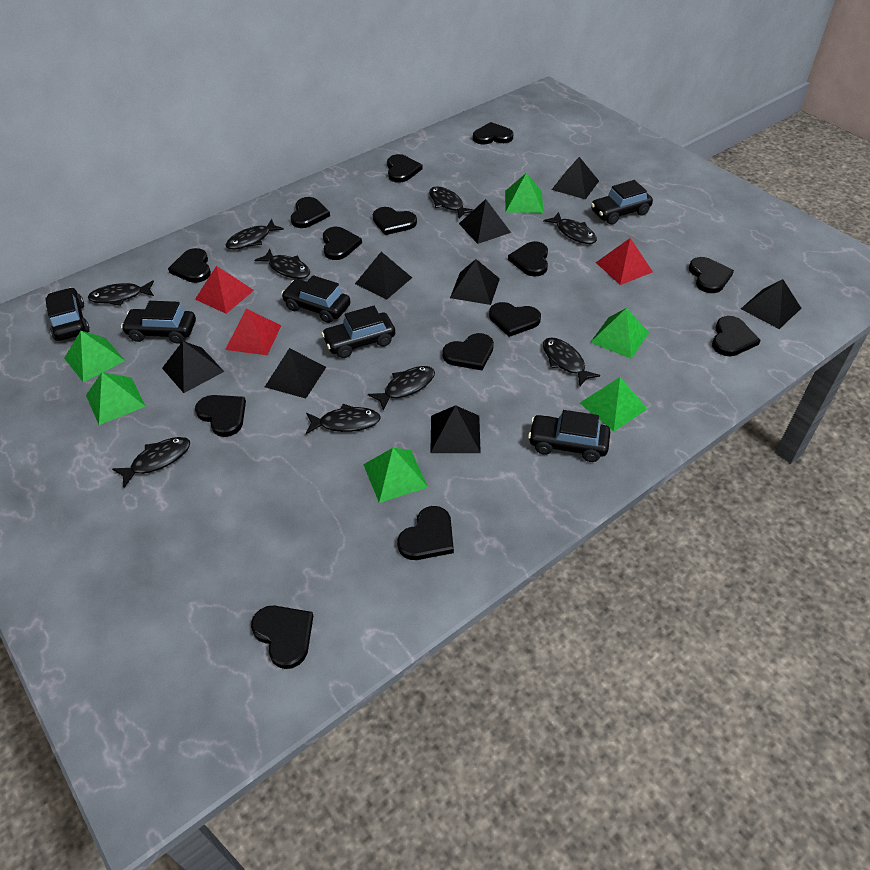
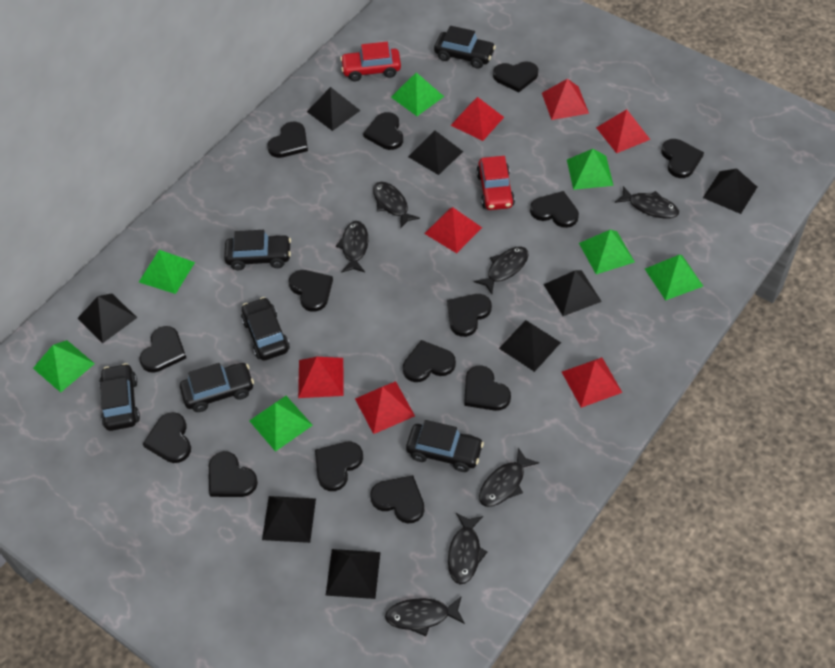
black fish: [88,280,154,306] [112,437,190,488] [226,219,284,249] [254,249,310,279] [306,404,381,434] [368,366,435,411] [429,186,474,219] [543,212,597,244] [543,337,601,386] = 9 -> [336,221,368,273] [373,182,420,229] [385,596,465,636] [448,513,487,584] [474,246,528,294] [479,447,539,507] [615,186,679,219] = 7
green pyramid: [64,331,125,382] [86,372,146,425] [363,448,428,503] [505,173,543,213] [580,377,647,432] [590,308,649,359] = 6 -> [33,340,95,392] [139,250,195,294] [249,396,313,452] [391,72,444,116] [567,149,614,190] [579,230,635,274] [645,255,703,301] = 7
red car: none = 0 -> [340,42,401,81] [476,156,515,210] = 2
red pyramid: [195,266,254,314] [225,309,281,355] [596,238,653,285] = 3 -> [298,357,343,398] [355,381,415,434] [424,207,482,253] [451,97,504,141] [542,79,589,120] [562,357,622,408] [596,109,650,153] = 7

